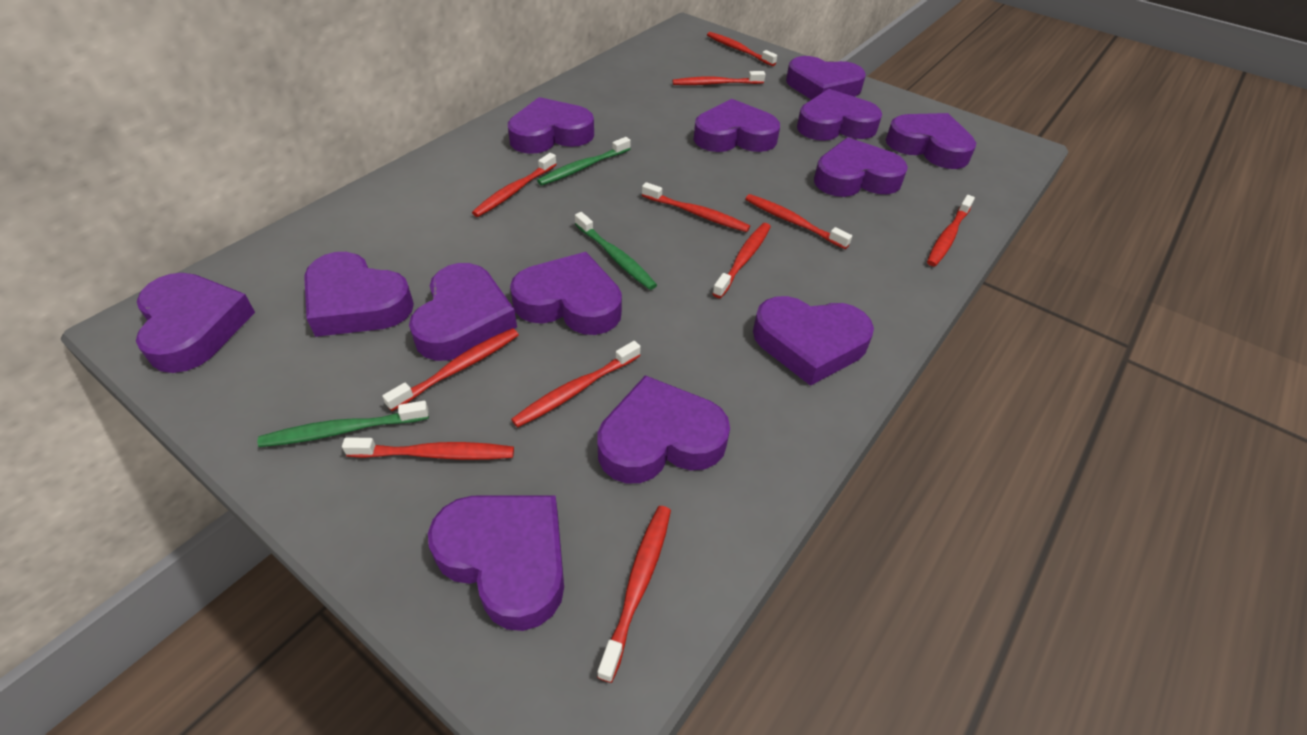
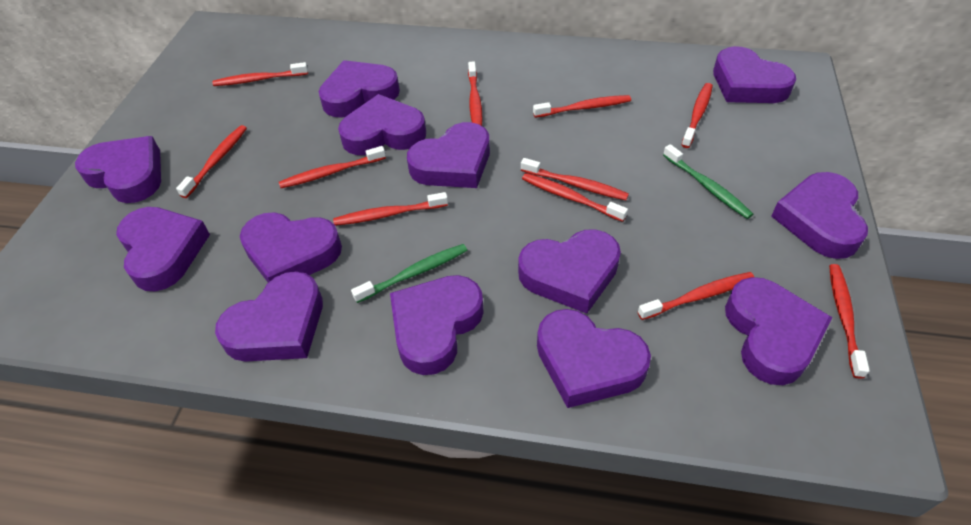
green toothbrush: [257,401,429,447] [537,137,630,186] [575,212,657,290] = 3 -> [351,244,467,303] [663,144,753,219] = 2

